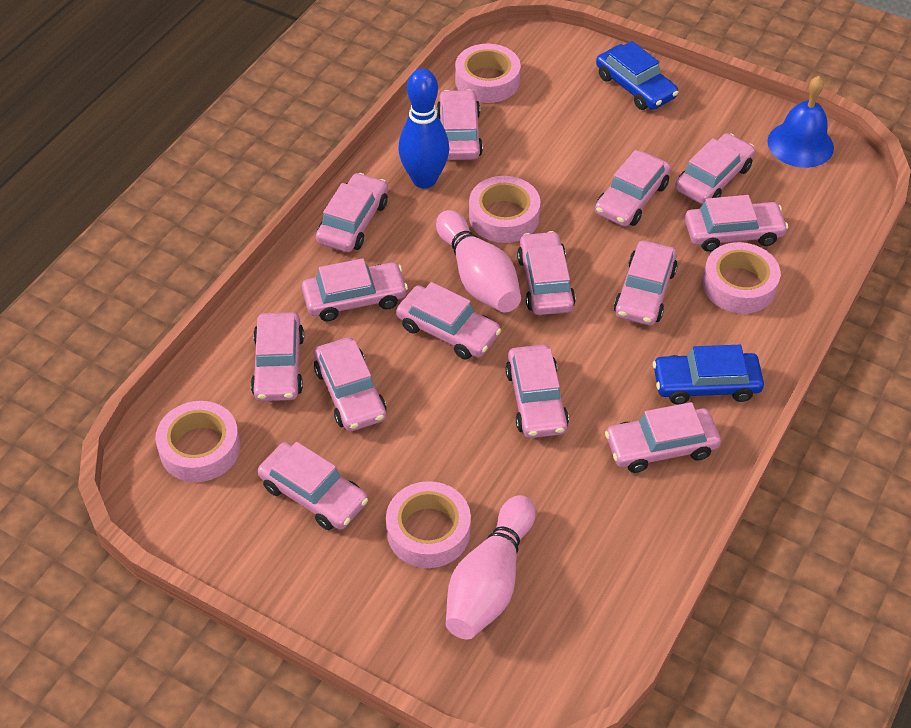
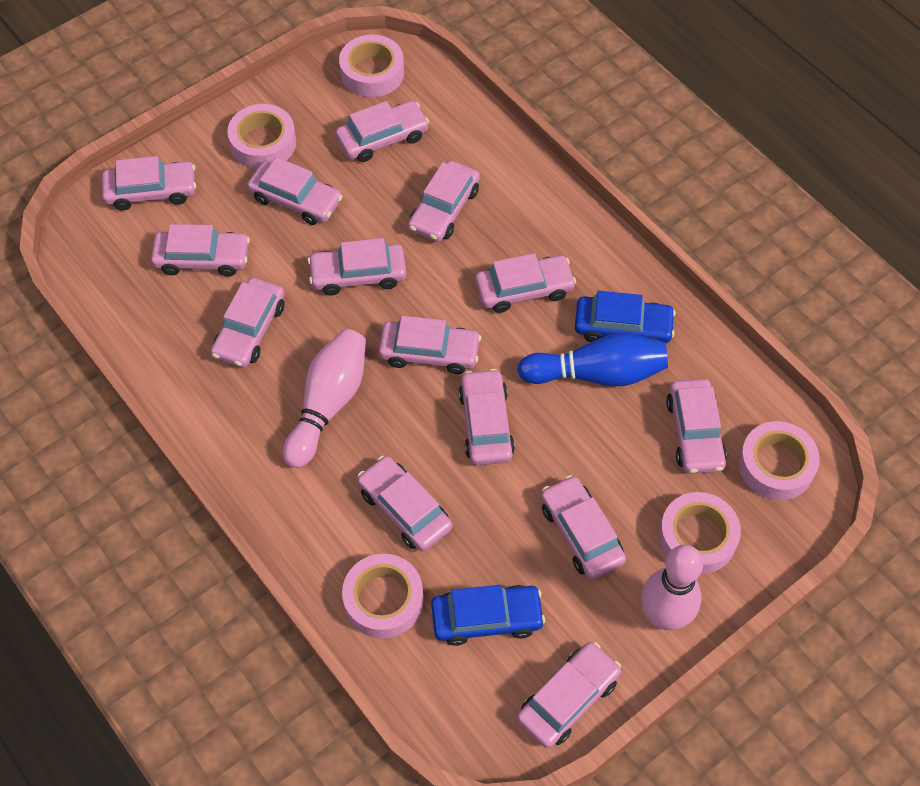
blue bell: [767,76,834,168] = 1 -> none = 0

